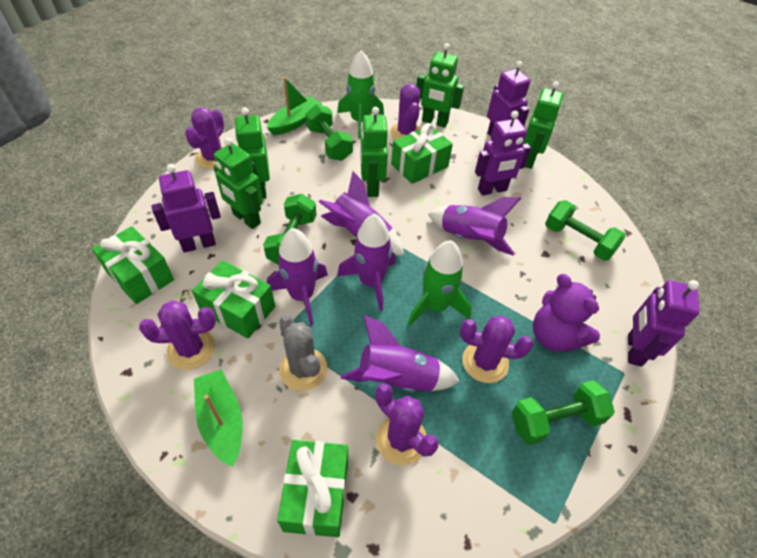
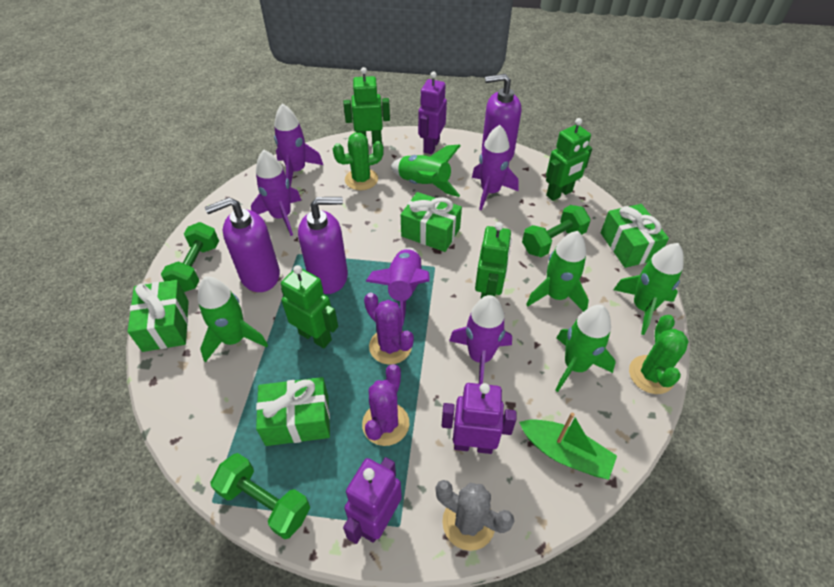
green boat: [194,369,243,467] [267,77,322,135] = 2 -> [519,412,617,480] = 1
green cactus: none = 0 -> [333,133,384,190] [629,315,689,394] = 2
green dumbbell: [263,194,316,265] [305,104,353,161] [512,380,615,445] [545,200,626,261] = 4 -> [161,222,219,292] [210,453,310,539] [522,205,591,258] = 3
green robot: [213,137,263,229] [235,107,270,199] [360,107,388,197] [416,43,464,128] [524,81,564,169] = 5 -> [281,265,338,348] [343,67,390,144] [475,222,512,298] [546,118,592,201] = 4
green rocket: [337,50,384,139] [408,240,472,326] = 2 -> [198,276,268,362] [391,145,461,197] [526,231,589,312] [555,305,615,392] [613,243,684,335] = 5
purple cactus: [139,301,216,370] [185,107,224,170] [375,383,439,466] [390,84,421,140] [460,316,533,383] = 5 -> [362,364,409,446] [364,293,414,365] = 2
purple robot: [151,164,221,253] [475,111,531,195] [487,61,531,137] [628,280,700,367] = 4 -> [343,457,402,544] [418,72,447,154] [442,383,517,454] = 3
purple soap dispenser: none = 0 -> [205,197,280,292] [298,197,348,294] [482,74,521,161] = 3
purple teddy bear: [533,274,600,352] = 1 -> none = 0

